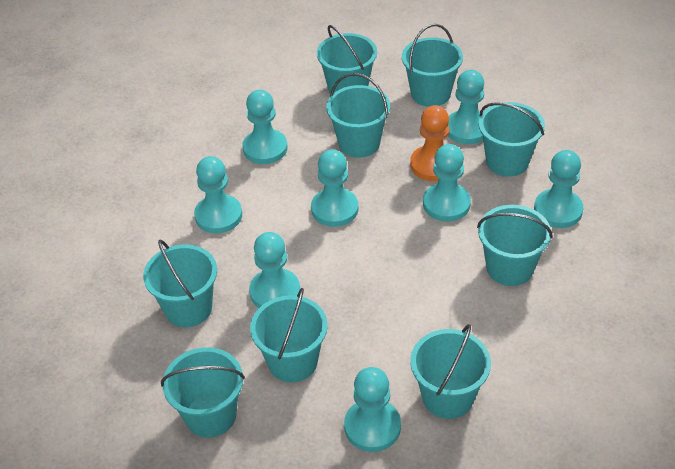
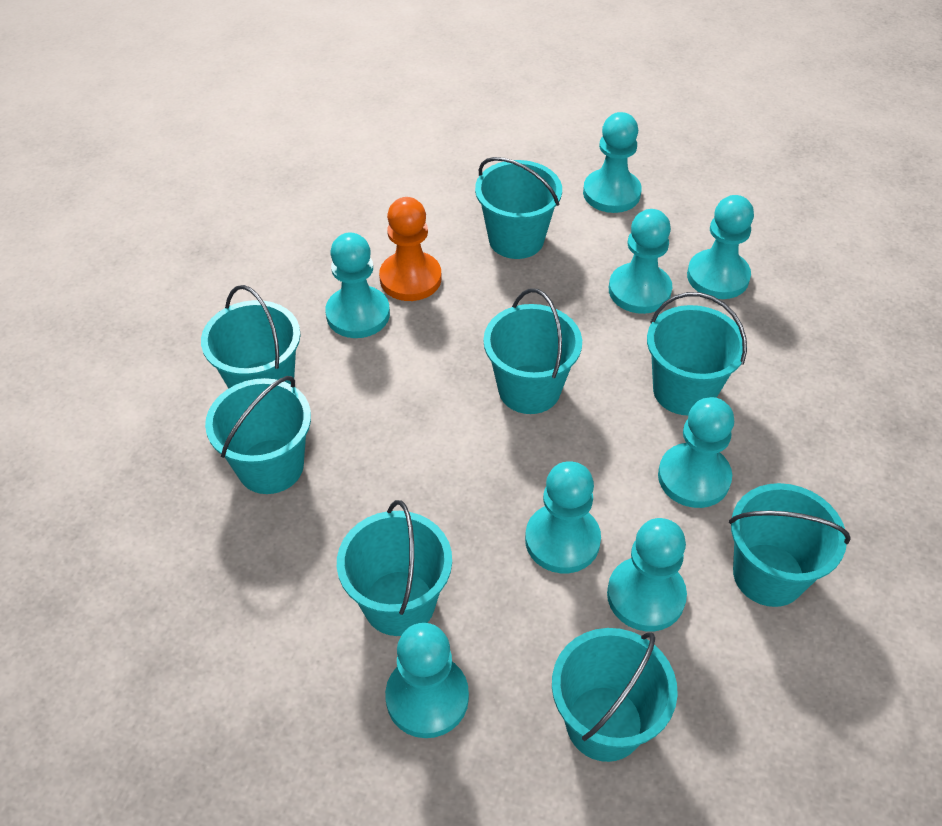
turquoise bucket: [143,240,217,327] [161,347,245,437] [250,288,328,382] [317,25,377,94] [326,73,390,158] [402,24,463,107] [410,324,491,419] [477,205,553,286] [479,102,545,177] = 9 -> [201,285,300,389] [205,376,311,494] [337,500,452,636] [475,157,562,259] [483,288,582,414] [552,628,678,762] [647,292,747,415] [729,483,851,607] = 8

